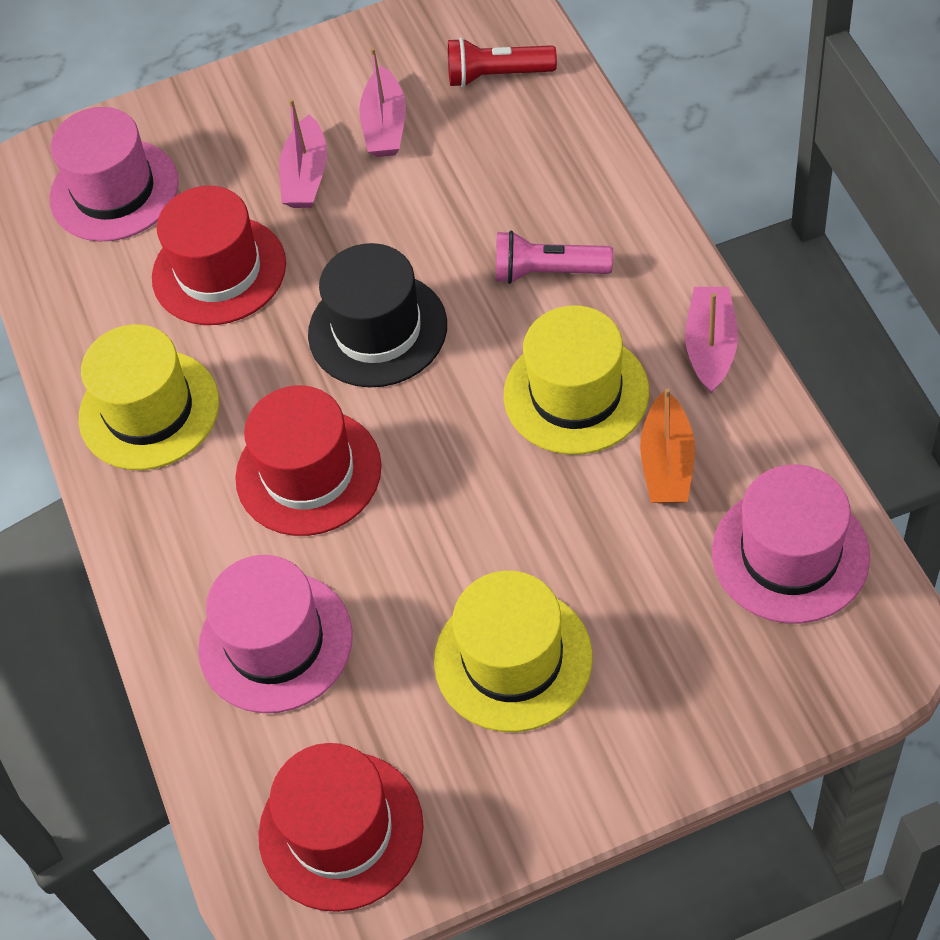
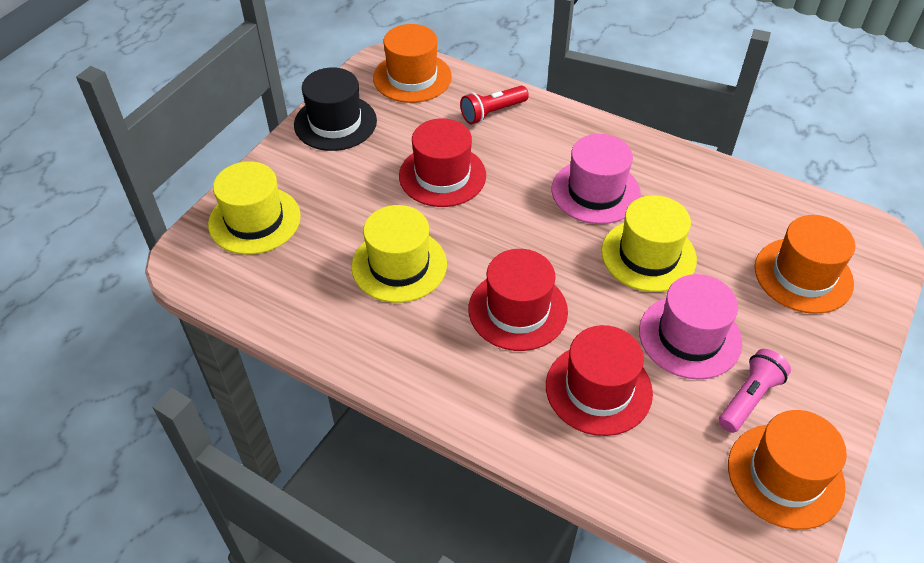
orange boat: [640,388,695,503] = 1 -> none = 0
orange hat: none = 0 -> [373,24,452,103] [728,410,847,530] [755,215,855,314] = 3
pink boat: [279,99,327,208] [359,47,406,157] [685,287,738,393] = 3 -> none = 0
pink hat: [49,107,179,241] [198,555,353,713] [712,465,870,624] = 3 -> [552,134,641,224] [639,274,742,380] = 2

